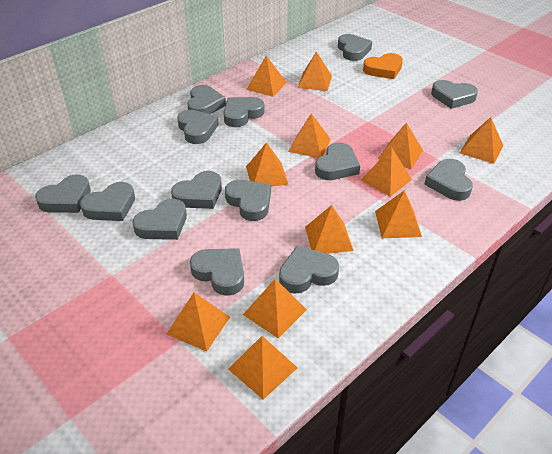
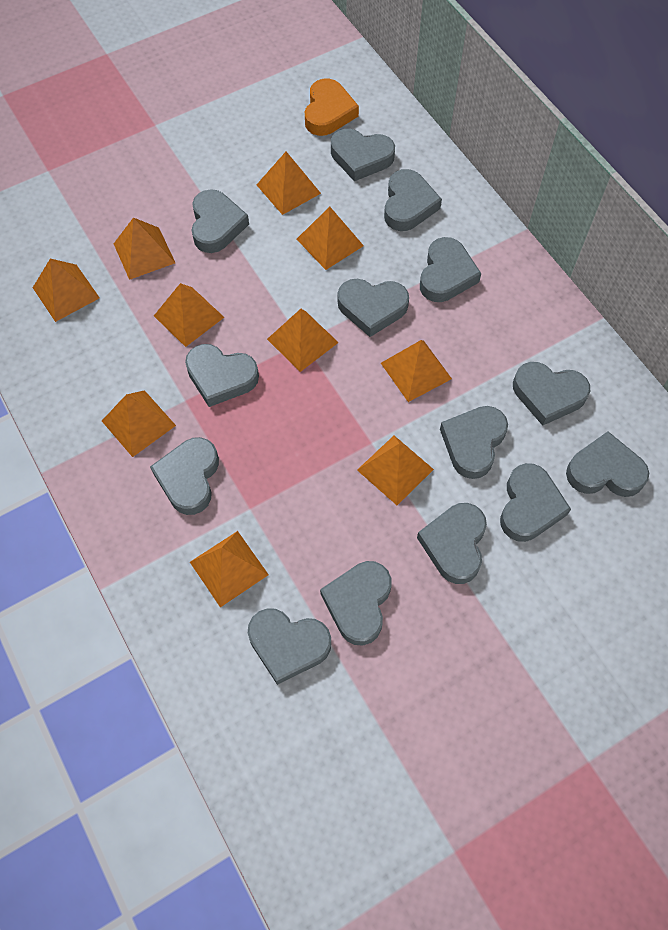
orange pyramid: [166,293,230,352] [228,336,298,400] [243,279,307,338] [246,56,287,97] [246,142,288,187] [288,113,331,158] [298,51,332,91] [305,205,354,254] [361,147,412,197] [375,191,422,238] [378,122,423,169] [460,117,503,164] = 12 -> [33,259,100,322] [102,390,176,457] [114,217,175,280] [154,283,224,347] [190,531,269,607] [257,152,321,215] [267,309,339,372] [297,206,364,270] [357,436,434,505] [381,340,452,402] = 10

